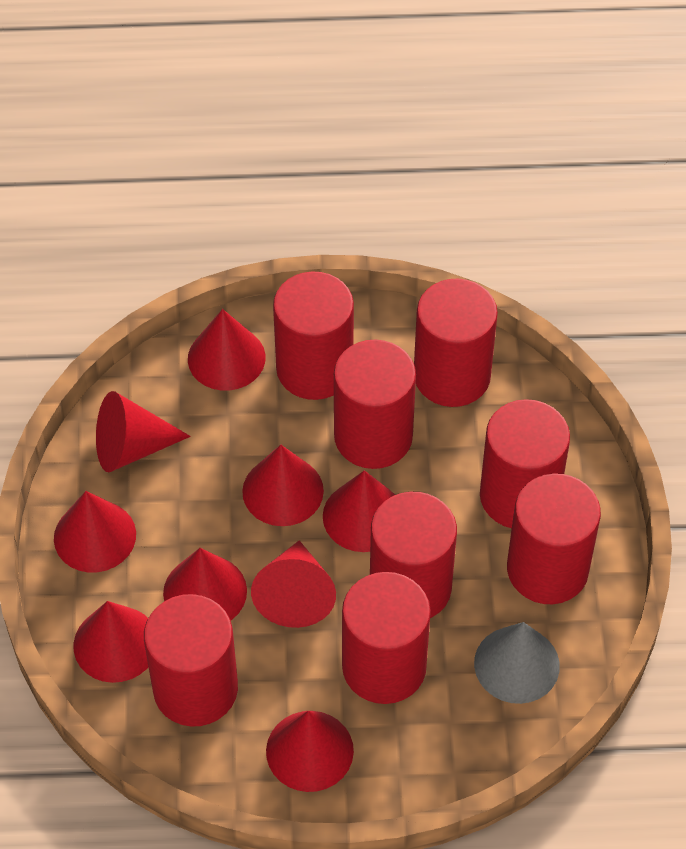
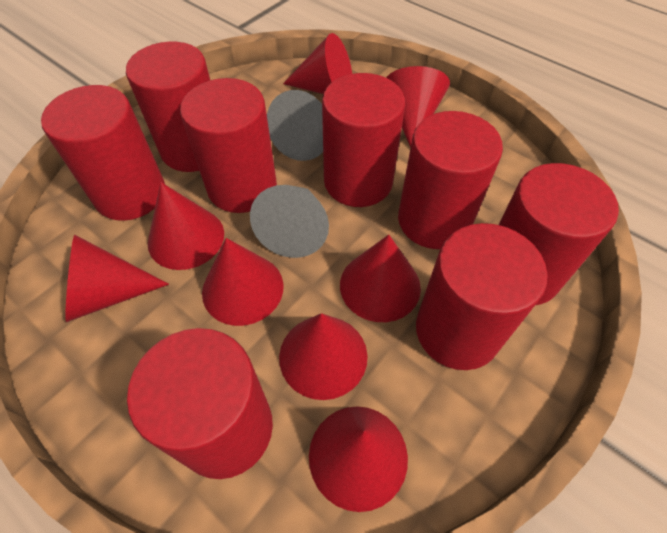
grey cone: [474,622,560,704] = 1 -> [250,185,329,258] [267,90,323,161] = 2
red cone: [54,491,136,572] [74,601,148,683] [96,391,191,472] [163,548,247,620] [188,309,266,390] [242,445,324,526] [251,540,336,628] [266,711,354,792] [323,470,395,552] = 9 -> [65,235,169,322] [148,182,224,270] [202,238,284,326] [279,313,368,400] [283,33,352,94] [309,406,408,512] [340,234,421,322] [386,66,450,148] = 8

